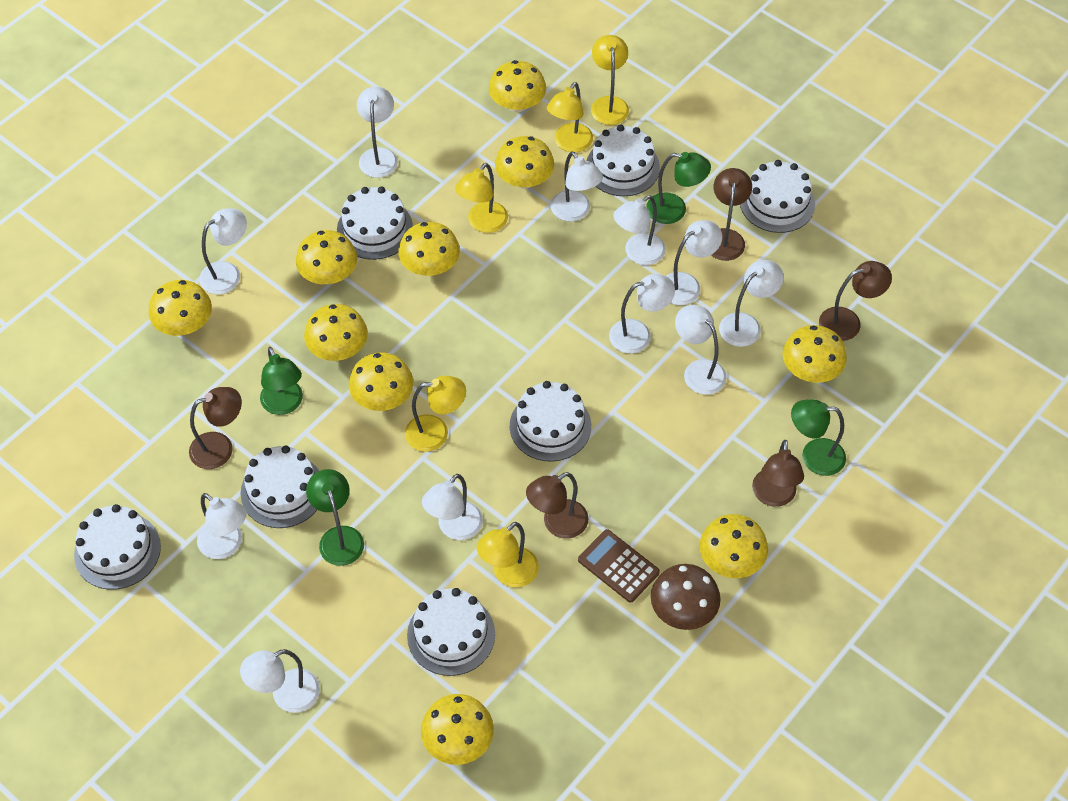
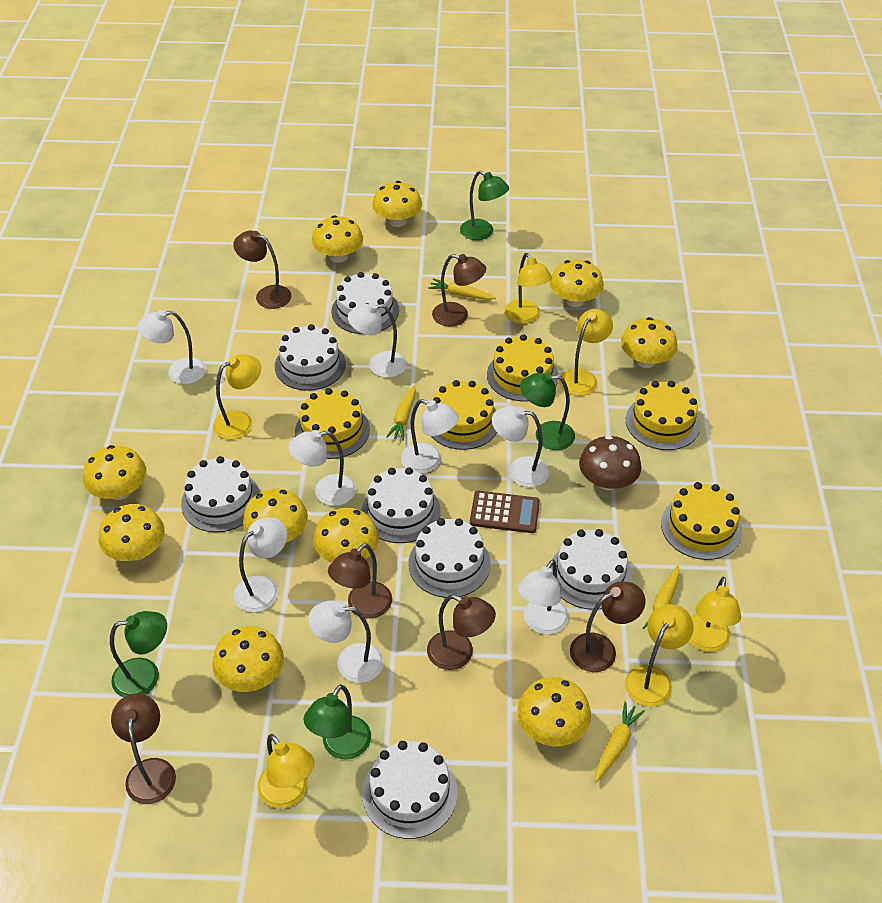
brown lamp: [189,387,242,469] [526,472,588,539] [711,168,752,261] [752,440,804,507] [819,261,892,341] = 5 -> [111,693,176,804] [233,231,292,309] [328,543,392,618] [427,595,496,670] [432,254,486,326] [570,581,645,672] = 6
white lamp: [197,493,247,559] [199,208,247,294] [240,649,320,713] [357,86,398,178] [422,474,483,540] [551,151,603,222] [609,274,675,354] [613,195,666,265] [666,220,722,305] [675,305,727,395] [719,259,784,347] = 11 -> [137,310,206,384] [234,517,287,612] [288,430,356,506] [308,601,384,683] [348,302,407,378] [401,399,459,473] [492,406,549,487] [518,560,569,635] = 8
yellow cake: none = 0 -> [295,388,370,459] [431,380,497,450] [487,334,558,401] [626,381,701,450] [661,482,742,560] = 5
yellow carrot: none = 0 -> [386,385,416,441] [428,278,496,300] [595,701,645,783] [643,565,680,629] = 4
yellow lamp: [405,376,466,452] [455,163,508,233] [477,522,539,587] [547,82,593,152] [591,35,629,125] = 5 -> [213,354,261,440] [257,734,314,808] [504,253,552,324] [559,309,613,396] [625,604,694,707] [689,577,741,652] = 6

